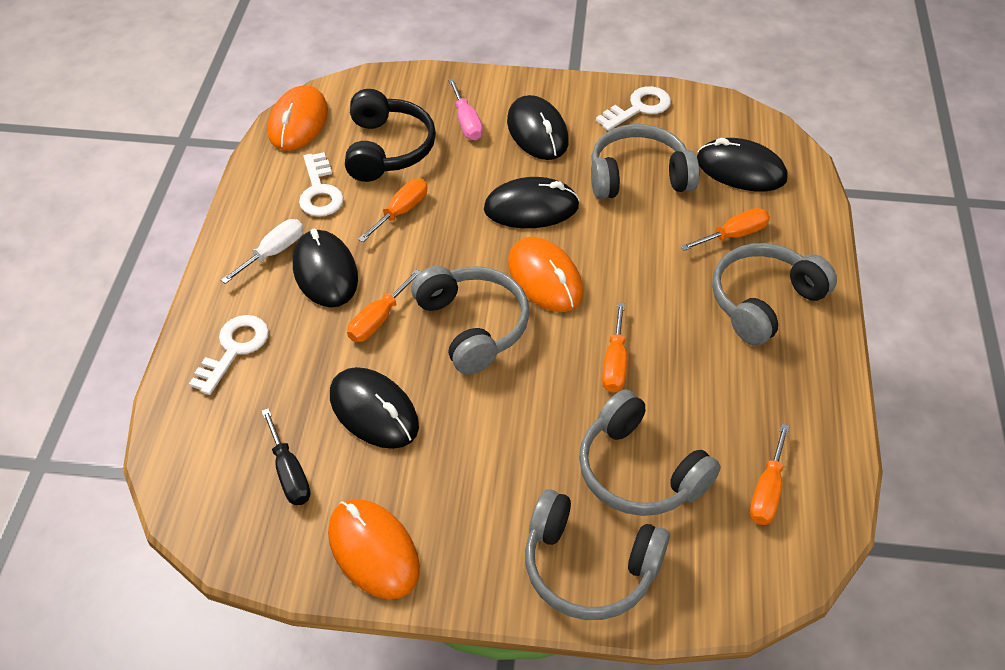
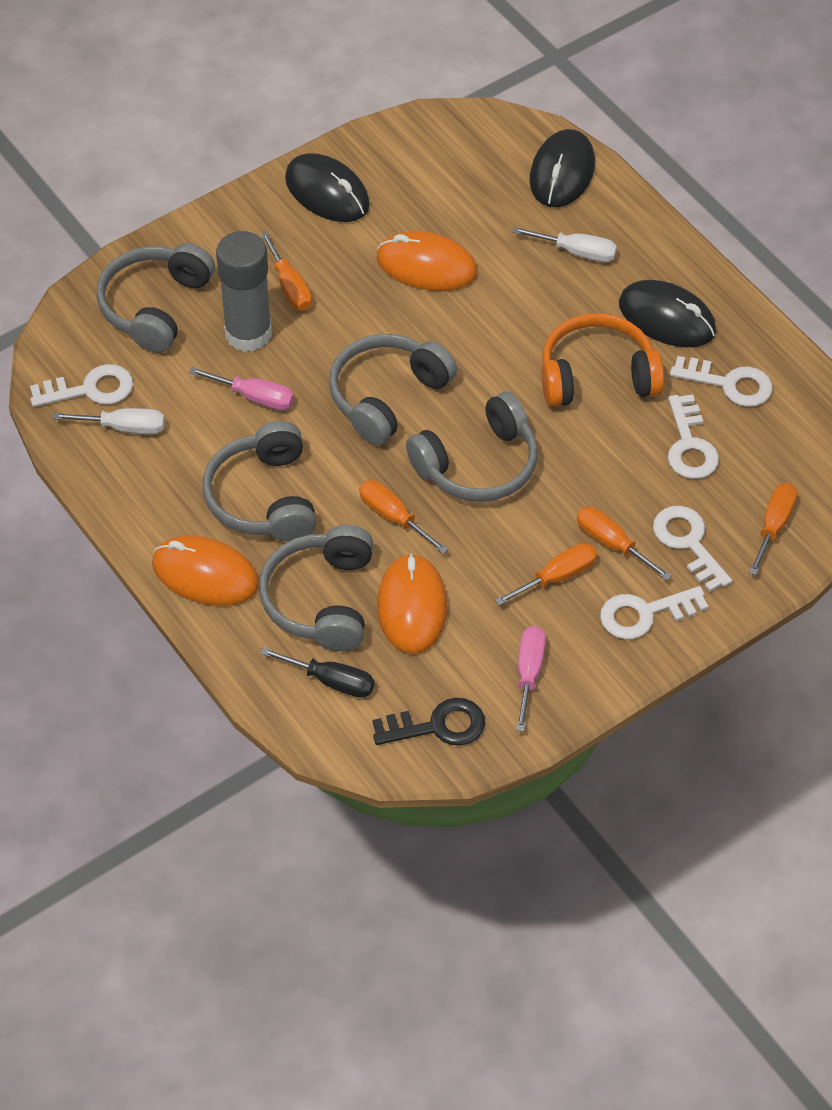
black headphones: [345,89,436,182] = 1 -> none = 0
black key: none = 0 -> [373,698,485,746] = 1
black mouse: [293,229,358,308] [330,367,419,449] [484,177,580,228] [507,95,569,160] [697,138,787,191] = 5 -> [285,153,370,222] [530,129,595,207] [619,280,716,347] = 3
grey glue stick: none = 0 -> [216,231,272,352] = 1
orange headphones: none = 0 -> [542,313,664,407] = 1
pink screwdriver: [448,79,483,140] = 1 -> [189,367,294,410] [516,626,546,732] = 2
white key: [189,315,269,395] [299,152,344,217] [596,86,671,131] = 3 -> [30,364,133,407] [600,586,709,639] [653,506,732,592] [668,394,719,479] [670,356,772,407] = 5
white screwdriver: [221,219,303,284] = 1 -> [53,408,165,434] [512,227,617,262] = 2

